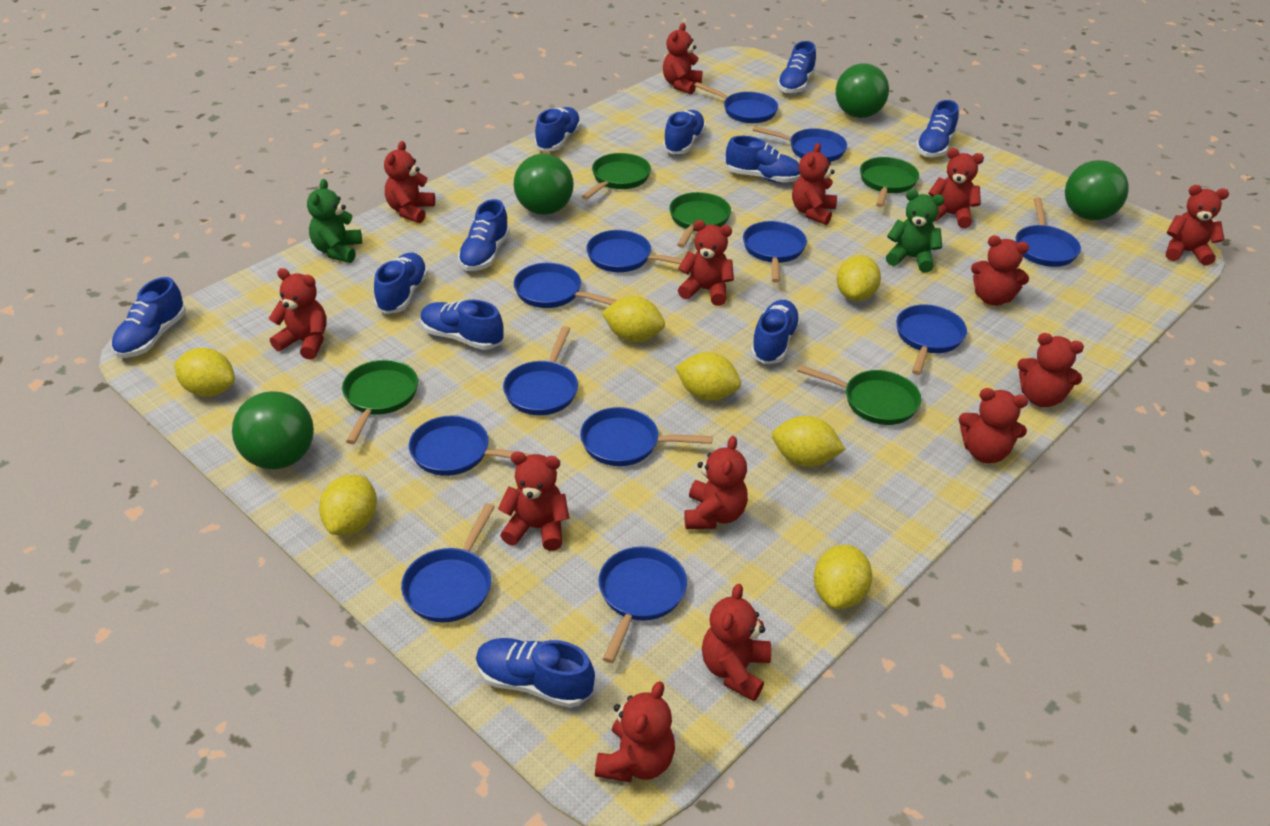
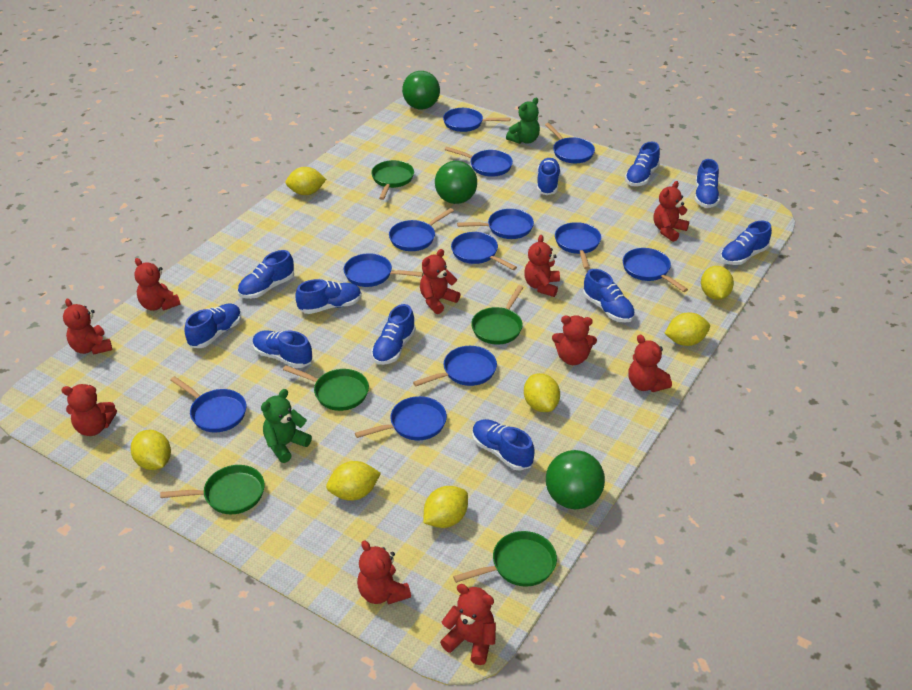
green ball: [232,391,314,469] [514,154,574,215] [836,63,889,118] [1065,160,1129,220] = 4 -> [402,71,440,110] [435,161,477,204] [546,450,605,510] = 3
red teddy bear: [269,268,327,360] [384,141,435,223] [498,452,569,551] [595,681,675,782] [663,23,702,95] [678,220,734,306] [684,436,748,529] [702,584,771,701] [792,143,837,225] [928,148,984,228] [959,388,1028,464] [971,235,1029,306] [1017,333,1084,407] [1166,185,1229,266] = 14 -> [61,384,117,436] [63,299,112,355] [134,258,181,311] [357,540,411,604] [420,249,460,314] [440,584,496,665] [524,235,560,297] [552,315,597,365] [628,335,672,392] [654,181,689,242] = 10

